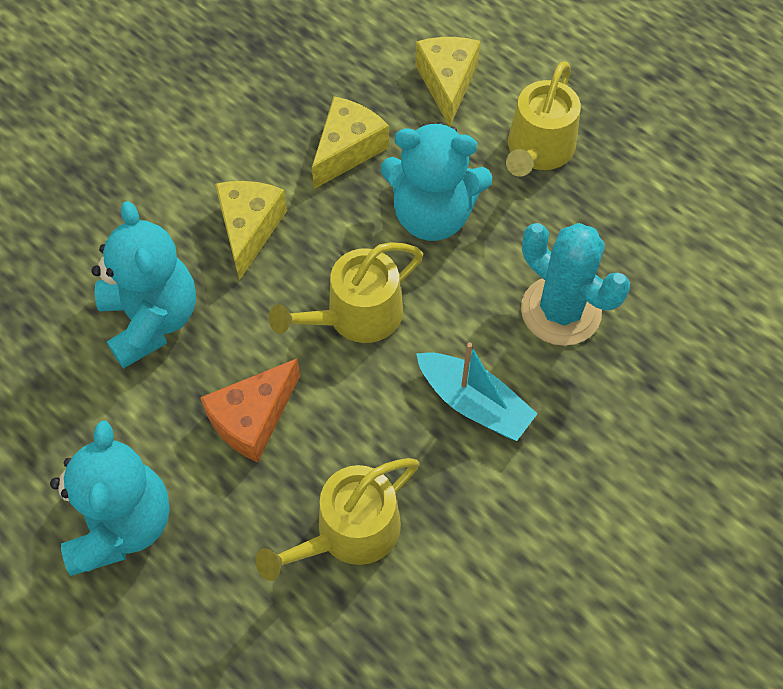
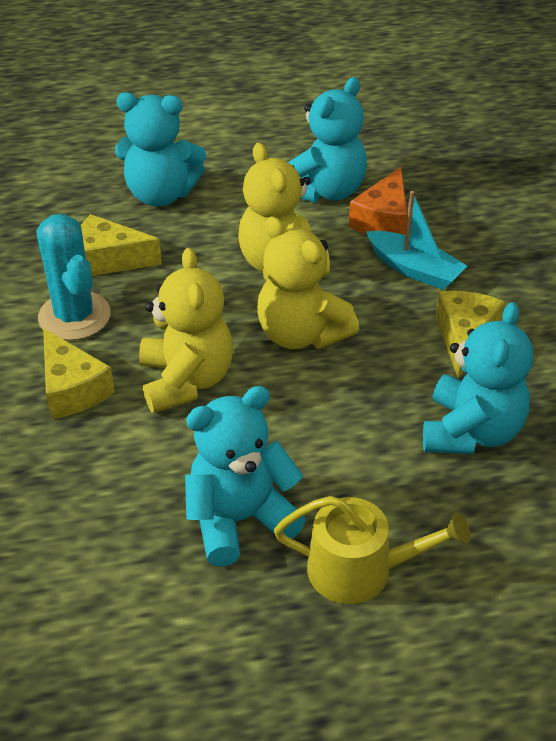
turquoise teddy bear: [50,421,170,576] [91,201,196,368] [380,122,492,241] = 3 -> [115,92,206,206] [185,386,306,567] [288,77,367,203] [423,302,533,454] = 4
yellow teddy bear: none = 0 -> [139,248,233,413] [238,142,330,275] [257,216,359,349] = 3
yellow watering can: [255,458,419,581] [269,242,423,343] [506,62,581,177] = 3 -> [274,496,471,604] = 1

